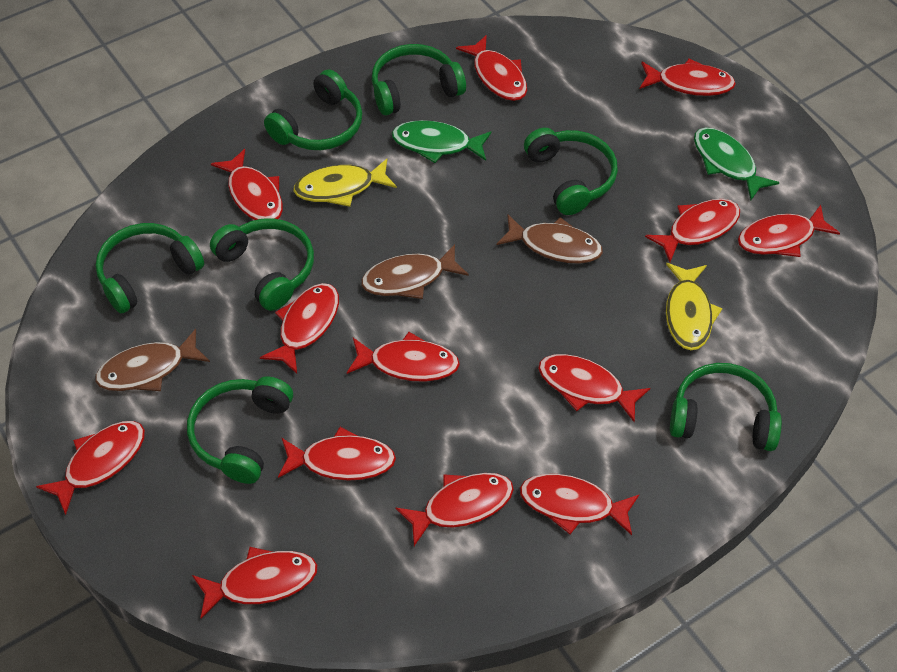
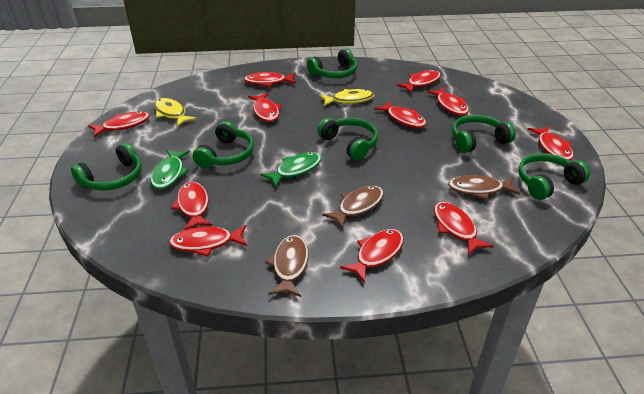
green headphones: [96,223,204,313] [187,376,293,484] [210,218,314,311] [264,69,362,150] [372,44,466,115] [524,128,618,215] [670,363,782,451] = 7 -> [71,143,142,191] [192,121,254,168] [307,49,357,78] [317,118,378,160] [452,115,516,153] [518,153,590,200] = 6
red fish: [36,421,145,515] [192,547,317,618] [211,149,283,220] [260,283,339,374] [278,427,396,481] [347,332,460,382] [395,473,514,546] [456,35,527,101] [520,474,640,535] [538,354,650,422] [640,59,736,96] [645,199,740,262] [738,205,840,257] = 13 -> [88,111,150,137] [169,225,247,257] [171,182,213,230] [244,72,296,87] [248,93,282,122] [340,229,404,283] [374,101,426,128] [396,70,441,93] [427,87,469,116] [434,202,493,255] [528,126,573,161] = 11

